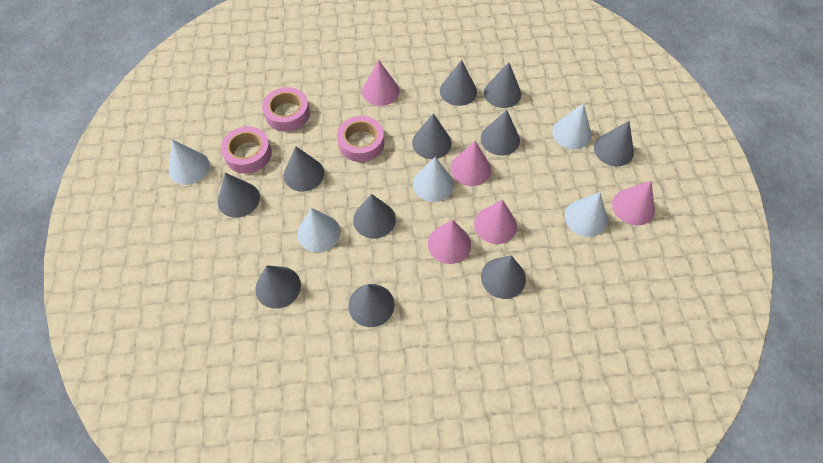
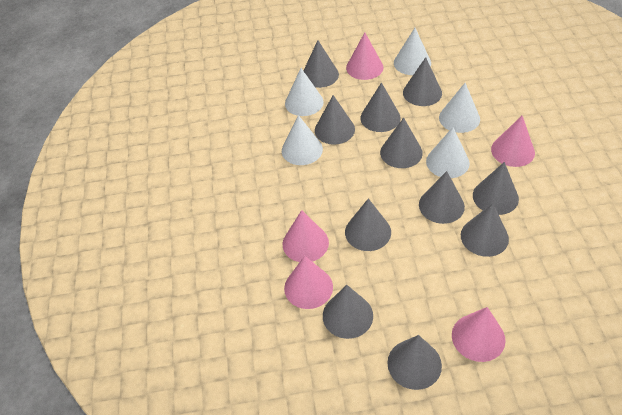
pink tape: [221,127,272,173] [262,87,310,132] [337,116,384,162] = 3 -> none = 0

